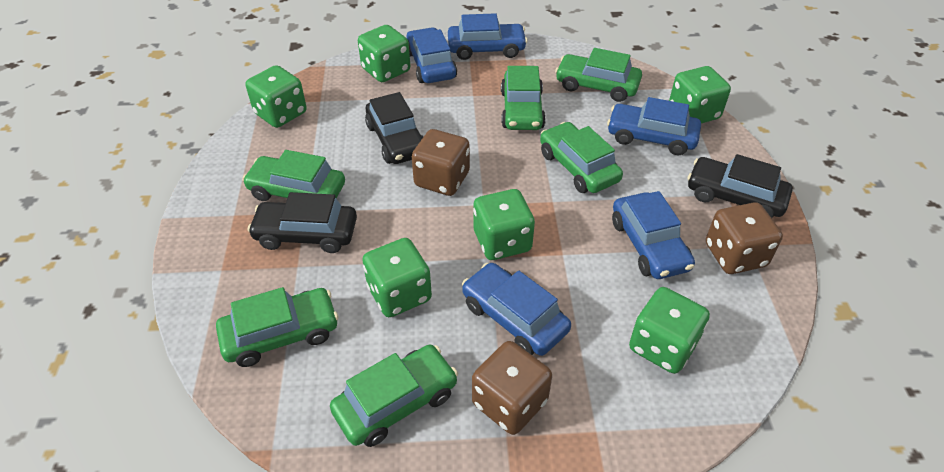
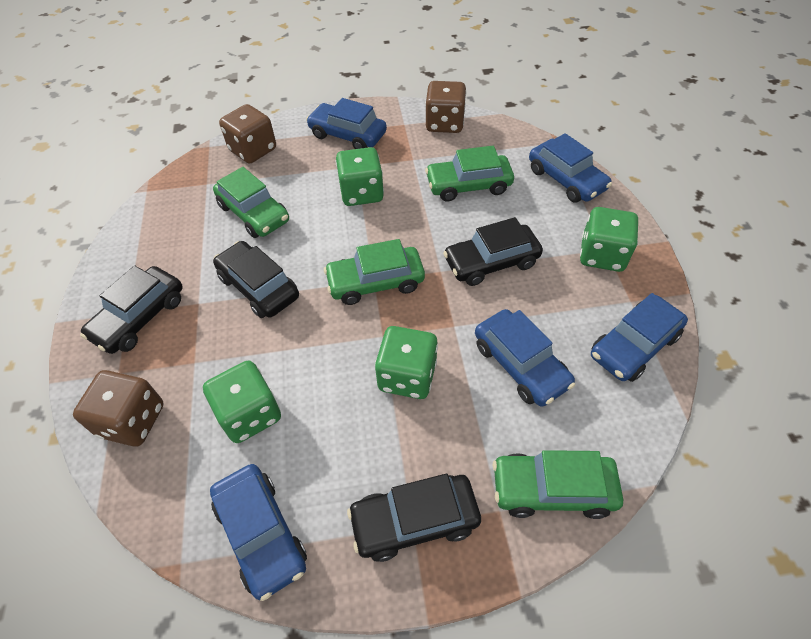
black car: [248,192,357,253] [365,92,424,164] [687,154,793,218] = 3 -> [80,266,183,354] [213,241,299,318] [347,474,481,562] [443,217,543,286] = 4
green car: [216,287,339,367] [242,150,345,201] [330,345,458,447] [501,66,546,130] [540,122,623,193] [555,48,642,102] = 6 -> [213,167,289,238] [324,239,425,305] [425,146,514,202] [492,450,623,519] = 4
green dice: [246,65,307,128] [358,25,410,82] [362,238,432,317] [473,189,535,260] [629,287,710,374] [669,66,731,123] = 6 -> [203,360,281,443] [336,147,384,206] [375,326,438,399] [580,207,638,272] = 4

